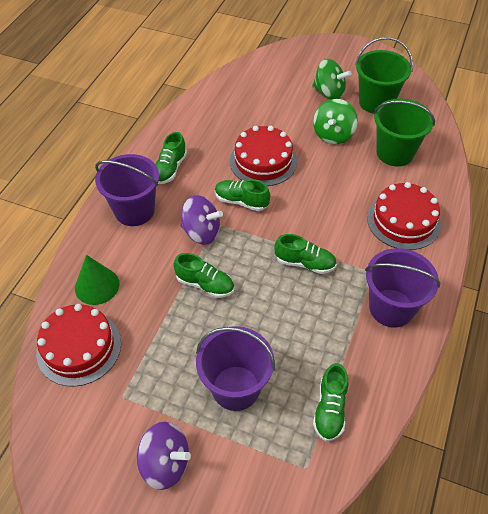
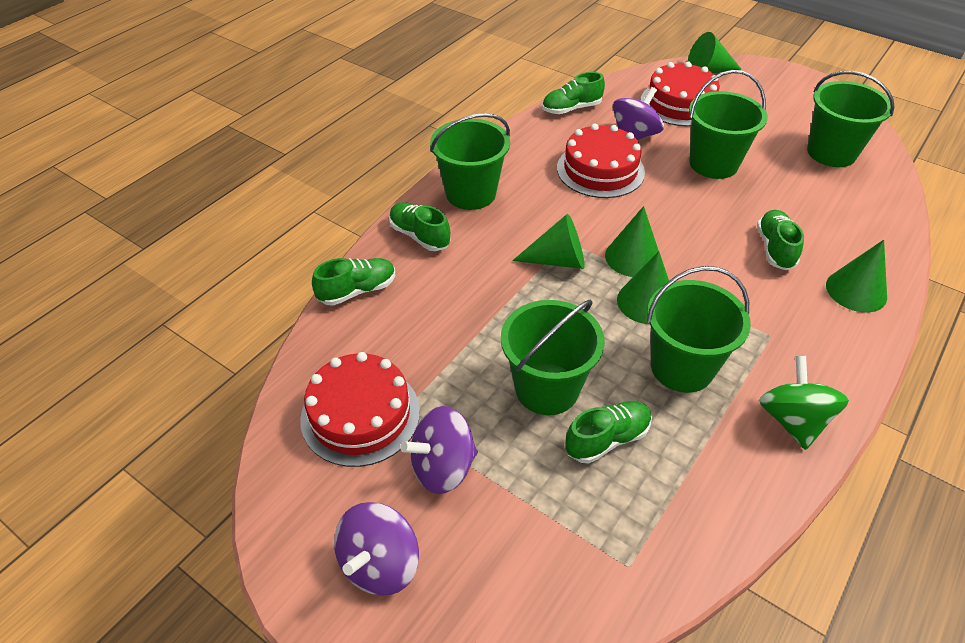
green bucket: [355,37,413,114] [374,99,435,166] = 2 -> [430,113,510,210] [501,300,605,415] [647,266,751,393] [689,70,768,179] [807,71,895,167] = 5
green cone: [75,255,120,305] = 1 -> [512,214,585,269] [605,206,659,277] [617,251,669,324] [688,32,742,73] [826,240,887,313] = 5
green spinning top: [312,59,352,100] [313,99,358,144] = 2 -> [759,356,849,450] = 1
purple bucket: [95,154,159,226] [196,326,275,411] [365,248,440,327] = 3 -> none = 0
purple spinning top: [137,422,191,490] [180,195,223,245] = 2 -> [334,502,419,596] [401,406,478,494] [613,87,664,140] = 3

